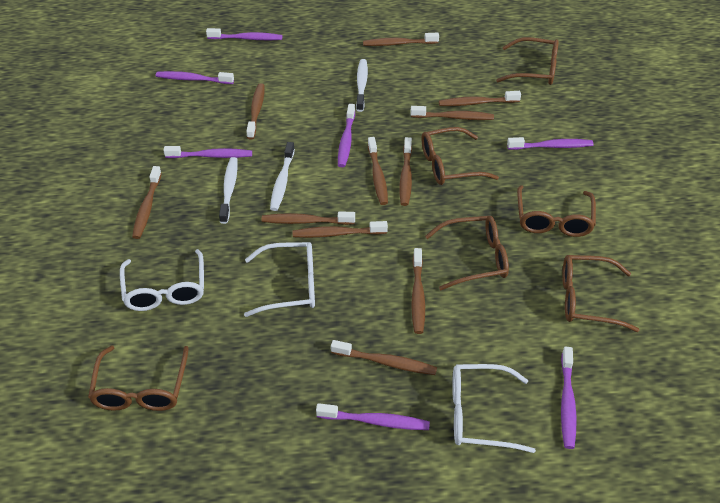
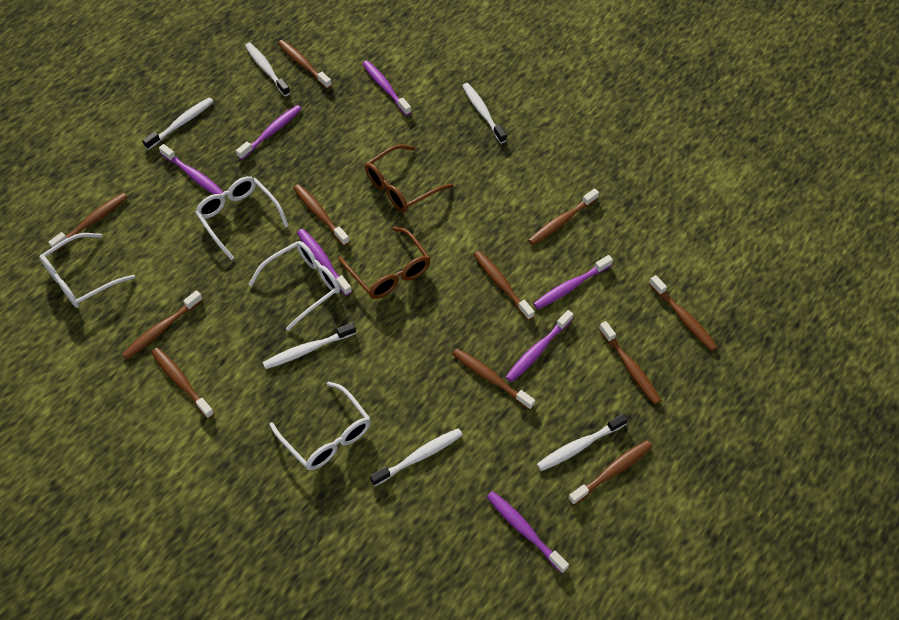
brown glasses: [88,345,189,411] [422,127,499,185] [425,216,509,290] [496,37,559,85] [517,185,596,237] [562,255,639,332] = 6 -> [338,227,430,299] [365,144,453,212] = 2
white glasses: [120,249,204,311] [244,242,315,317] [452,364,536,453] = 3 -> [40,233,135,308] [195,176,289,260] [249,241,340,331] [269,381,371,470] = 4
white toothbrush: [219,157,238,224] [270,142,295,211] [356,59,368,112] = 3 -> [142,97,214,150] [245,43,290,96] [263,322,356,369] [370,428,463,486] [462,83,507,143] [537,414,628,471] = 6

